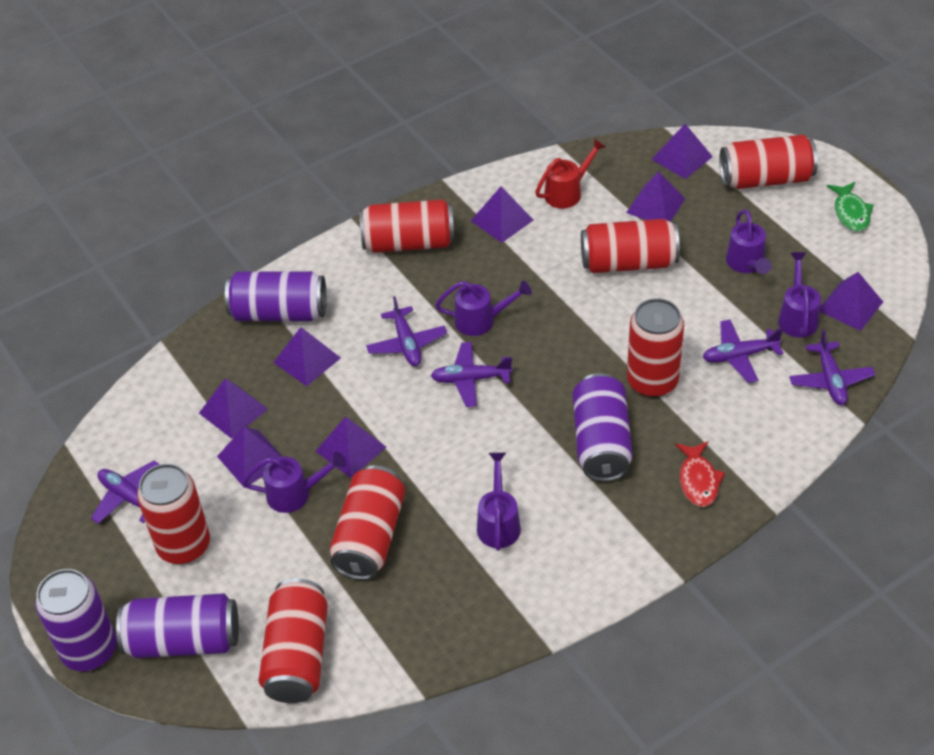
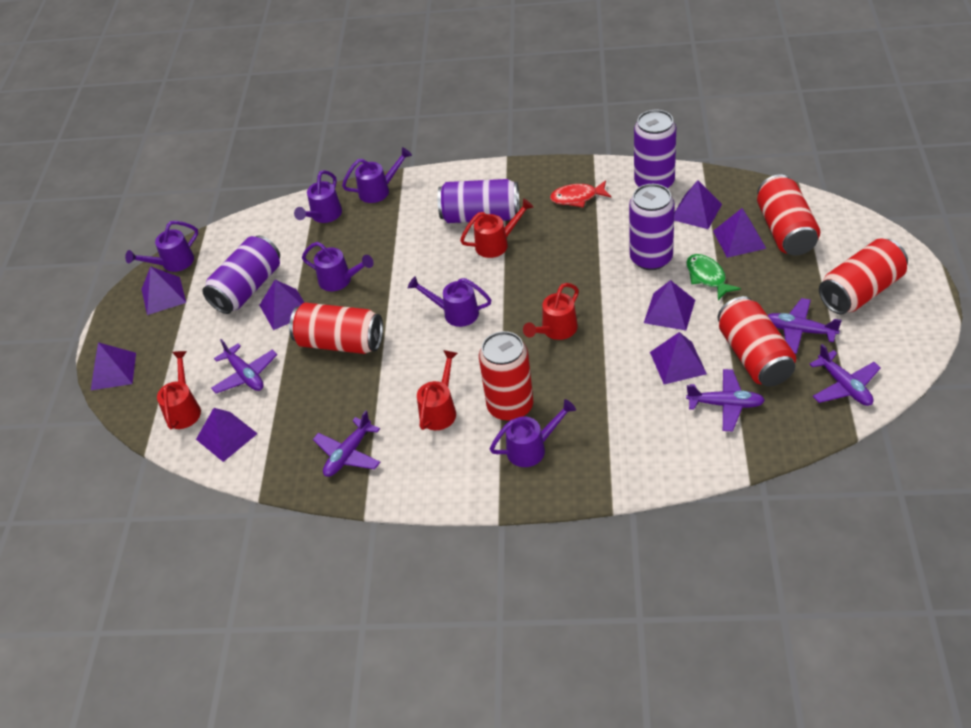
purple watering can: [242,452,346,513] [435,281,532,336] [477,452,521,551] [726,210,772,274] [778,252,821,338] = 5 -> [125,221,198,272] [294,170,342,223] [302,242,374,291] [342,147,412,203] [408,276,491,327] [490,399,576,467] = 6
red can: [137,464,210,564] [259,578,328,703] [330,465,405,580] [360,199,455,253] [581,219,680,273] [627,298,684,397] [719,135,818,189] = 7 -> [289,303,383,354] [479,331,533,421] [718,296,796,387] [757,175,820,255] [819,238,908,314] = 5
red watering can: [535,138,606,209] = 1 -> [157,351,201,429] [417,350,458,430] [460,198,534,258] [523,283,579,340] = 4

